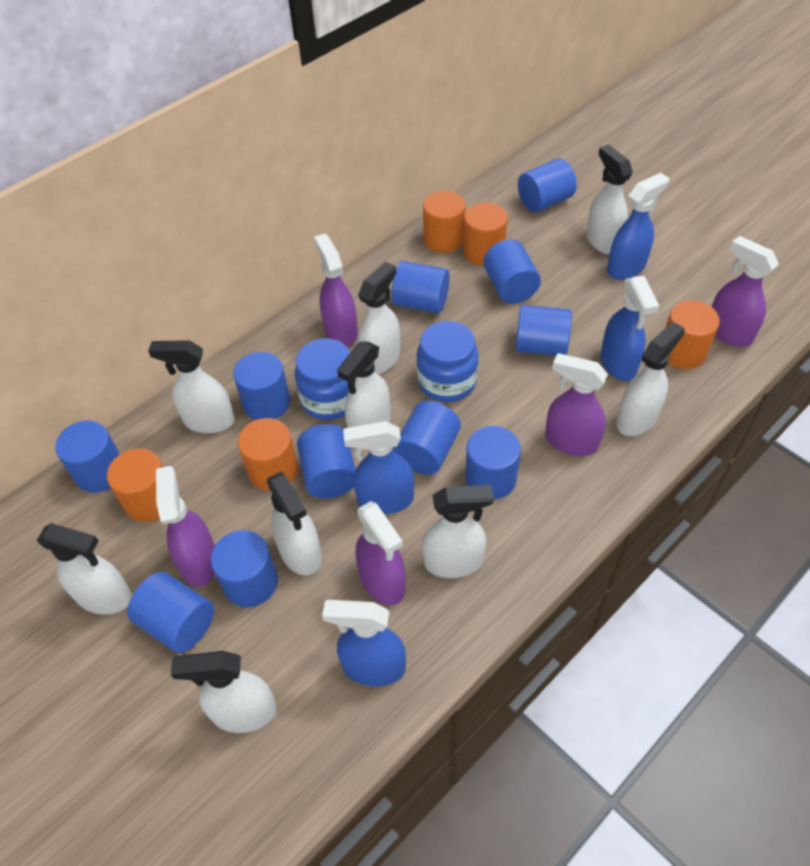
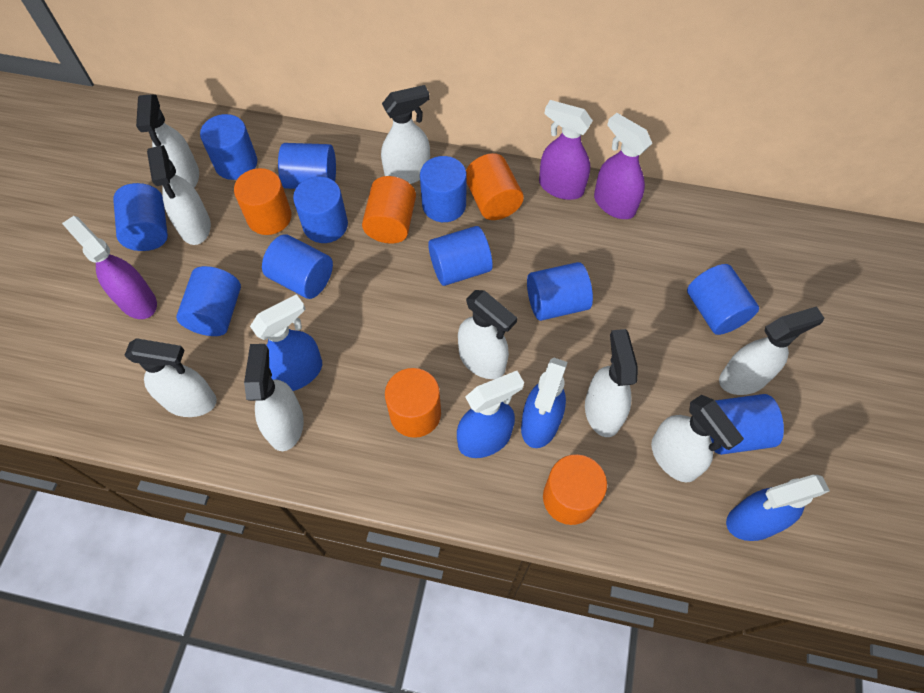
blue jar: [295,338,350,420] [416,321,479,402] = 2 -> none = 0
purple spray bottle: [156,466,215,587] [314,234,358,346] [356,501,406,605] [545,353,608,456] [712,236,779,347] = 5 -> [62,216,157,319] [539,100,593,200] [594,113,652,219] = 3

